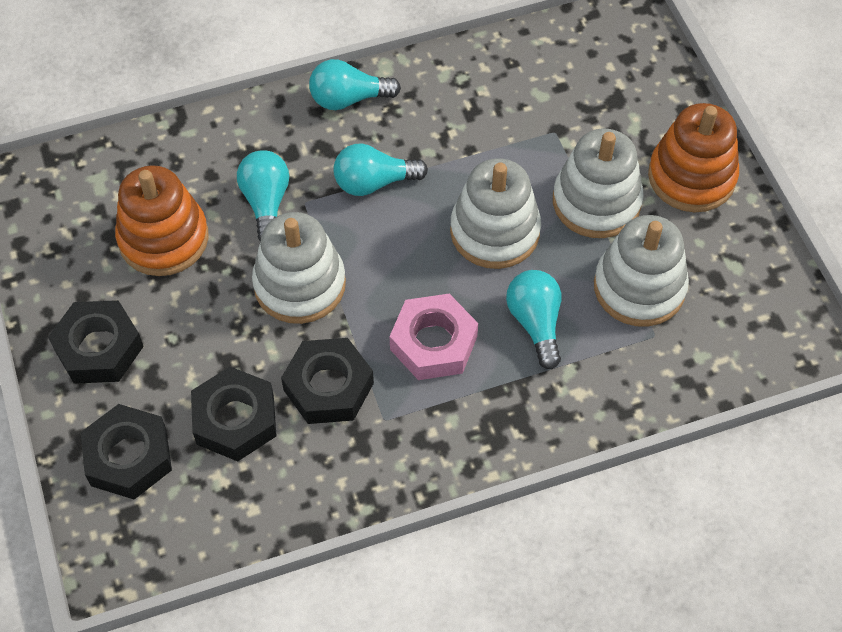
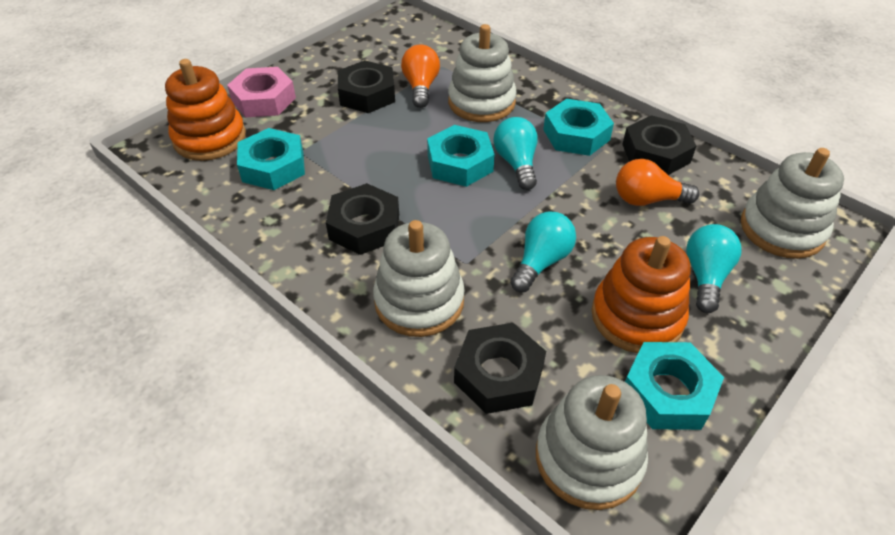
orange light bulb: none = 0 -> [401,44,440,108] [616,159,699,206] = 2
turquoise light bulb: [237,150,289,241] [309,59,401,110] [333,143,428,196] [506,270,562,369] = 4 -> [494,117,538,190] [510,211,576,292] [686,224,741,313] = 3
turquoise nut: none = 0 -> [237,128,305,190] [427,125,495,187] [543,99,614,156] [625,342,724,430] = 4

